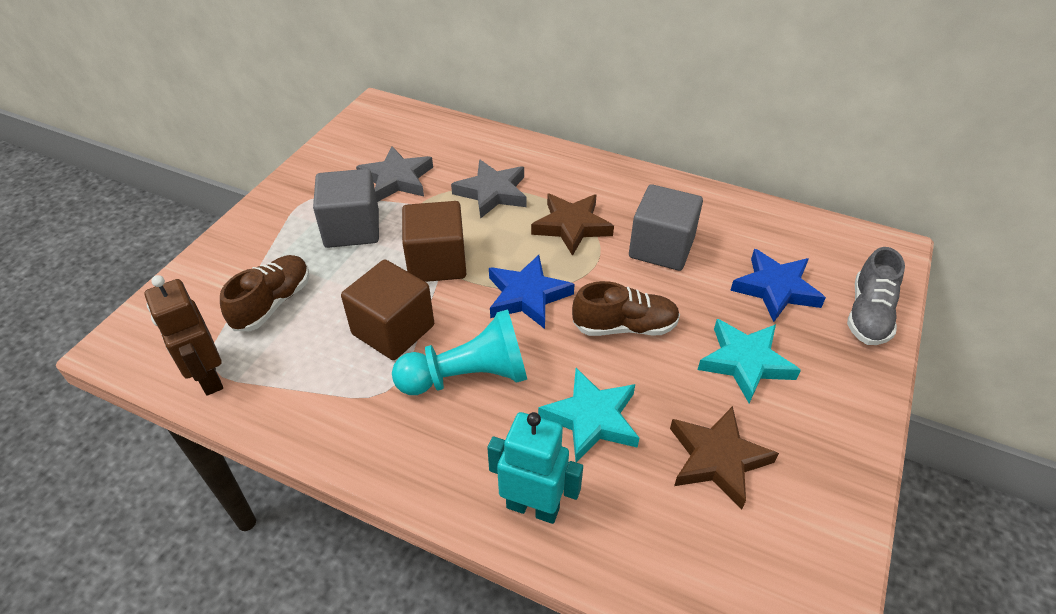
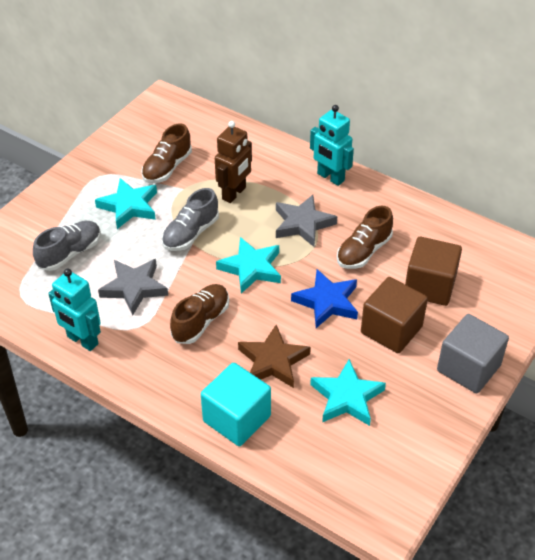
blue star: [489,255,575,329] [730,249,826,322] = 2 -> [291,269,358,328] = 1
brown shoe: [220,255,309,331] [572,281,680,336] = 2 -> [141,123,192,183] [170,284,229,344] [337,206,393,269] = 3
brown star: [531,194,614,256] [670,406,779,509] = 2 -> [238,325,311,388] = 1
grey cube: [313,169,379,248] [629,184,703,271] = 2 -> [437,314,509,394] = 1
grey shoe: [847,247,905,345] = 1 -> [33,221,101,271] [162,188,219,251] = 2
turquoise cube: none = 0 -> [201,363,271,446] = 1
turquoise pawn: [392,309,527,395] = 1 -> none = 0
turquoise robot: [487,412,583,524] = 1 -> [48,269,101,351] [310,105,354,186] = 2
turquoise star: [538,368,640,463] [698,319,801,403] = 2 -> [95,178,157,229] [216,237,281,294] [310,359,386,426] = 3

